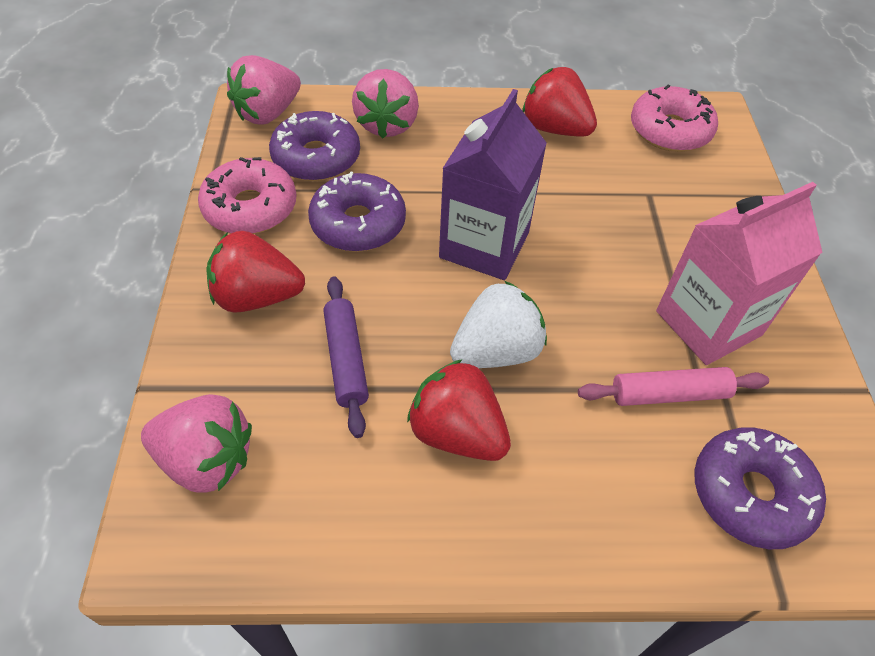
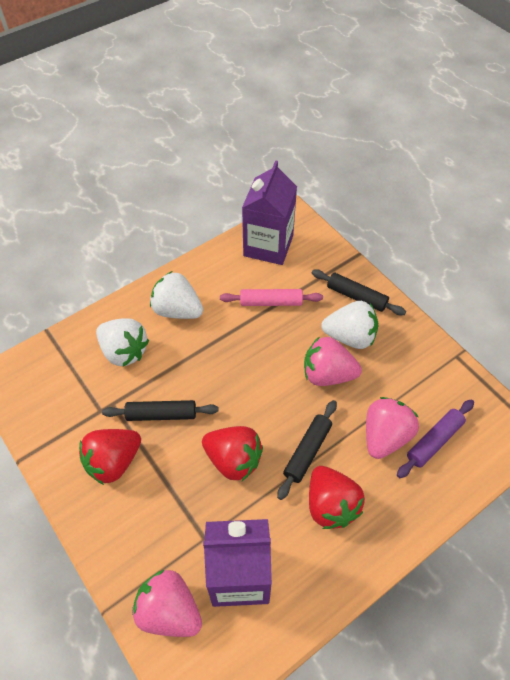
black rolling pin: none = 0 -> [102,400,219,421] [277,400,337,500] [312,269,406,315] = 3
pink carton: [656,182,823,365] = 1 -> none = 0
pink donut: [198,157,296,234] [631,85,718,152] = 2 -> none = 0
purple carton: [439,89,547,280] = 1 -> [203,519,272,607] [242,160,297,265] = 2
purple donut: [269,111,360,181] [308,172,406,252] [695,427,826,549] = 3 -> none = 0
white strawberry: [450,281,547,368] = 1 -> [96,318,149,366] [150,271,203,319] [321,301,378,349] = 3

